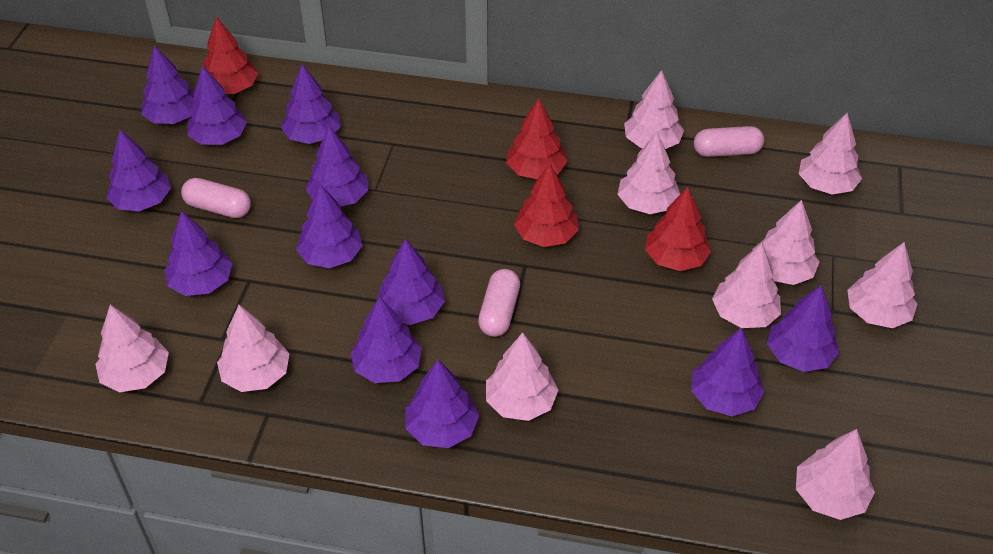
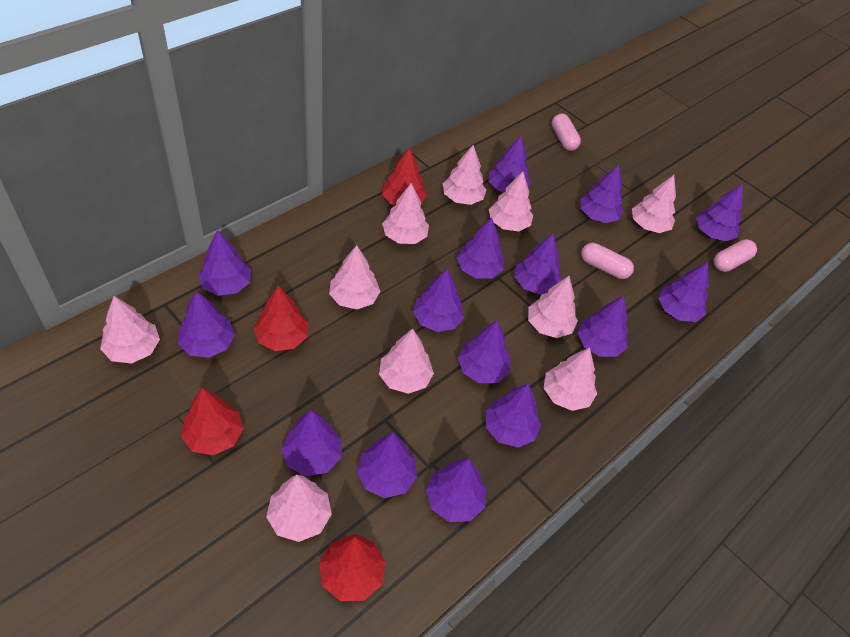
purple tree: [106,130,171,211] [141,45,196,124] [165,211,232,296] [187,65,247,145] [281,64,341,144] [296,184,363,268] [305,126,368,206] [350,296,422,383] [377,239,445,325] [406,360,479,448] [691,328,765,416] [767,285,840,372] = 12 -> [178,291,235,358] [198,230,251,296] [281,410,342,476] [357,432,417,498] [413,269,464,332] [426,458,486,522] [457,217,504,279] [458,321,510,383] [486,383,541,448] [489,136,531,192] [514,234,562,295] [577,296,628,357] [580,164,623,223] [658,262,709,322] [696,184,743,241] = 15

